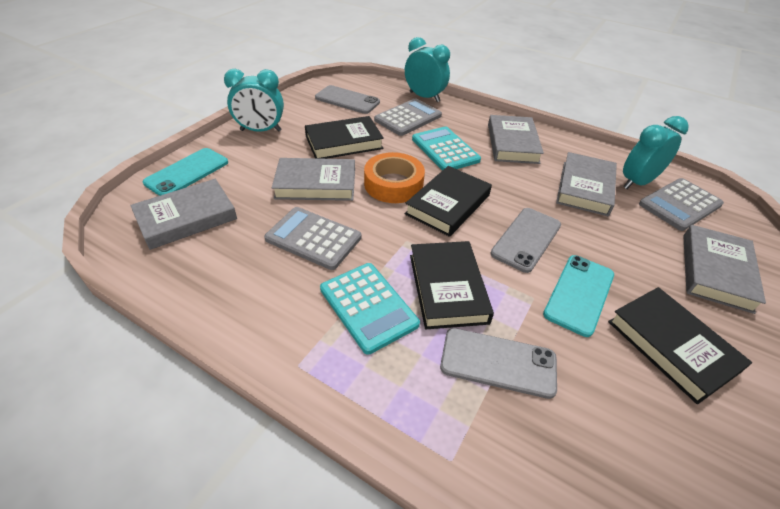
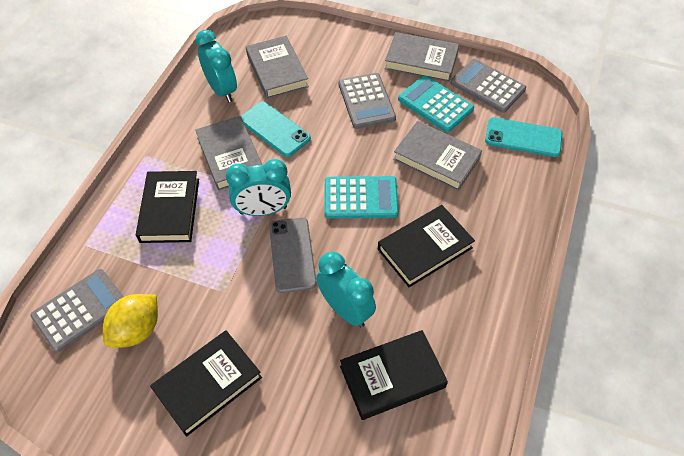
grey book: [130,179,237,250] [272,158,355,201] [488,115,544,164] [556,152,617,216] [683,225,766,314] = 5 -> [195,116,262,191] [246,36,309,99] [385,32,459,82] [393,121,482,191] = 4
grey phone: [315,85,380,114] [440,328,557,399] [490,208,561,273] = 3 -> [269,217,317,293] = 1
orange tape: [364,152,425,203] = 1 -> none = 0
yellow lemon: none = 0 -> [103,294,158,348] = 1

